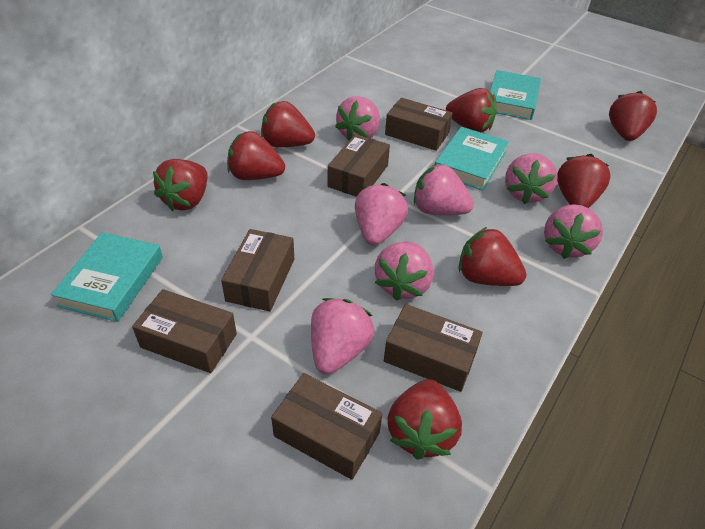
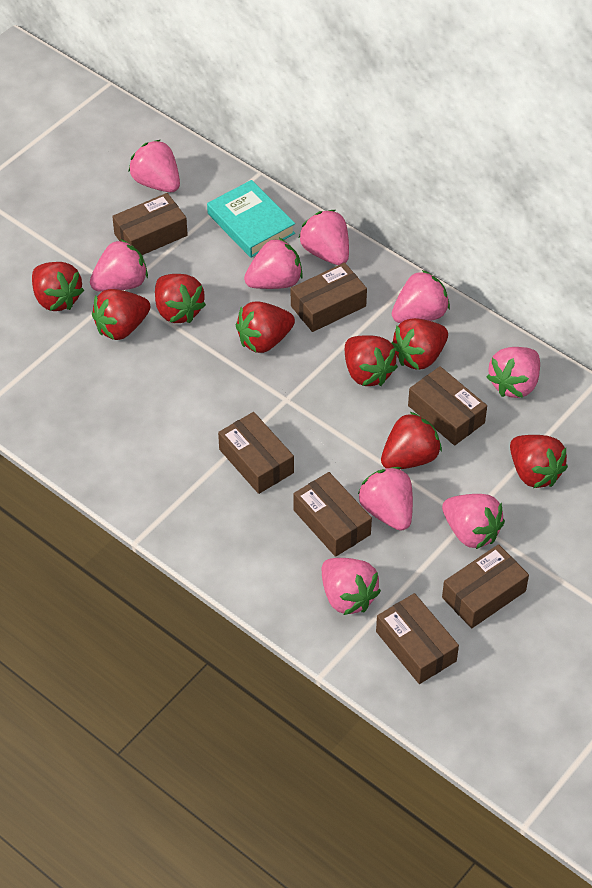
brown box: [132,289,237,373] [221,229,294,311] [271,373,382,480] [328,134,390,197] [384,304,483,392] [385,98,453,151] = 6 -> [112,193,188,255] [218,412,294,494] [291,263,367,332] [294,472,372,557] [376,593,459,684] [408,366,487,445] [442,544,529,628] = 7
pink strawberry: [311,298,374,374] [335,96,380,140] [355,183,408,245] [375,242,434,301] [414,164,474,215] [505,153,558,204] [544,204,603,259] = 7 -> [90,239,148,292] [129,140,180,192] [244,238,303,289] [299,210,349,265] [322,558,381,615] [358,467,413,531] [392,270,450,323] [442,494,505,549] [487,347,540,398] = 9
turquoise book: [51,232,163,322] [435,127,509,191] [490,70,541,120] = 3 -> [207,180,295,258] = 1

